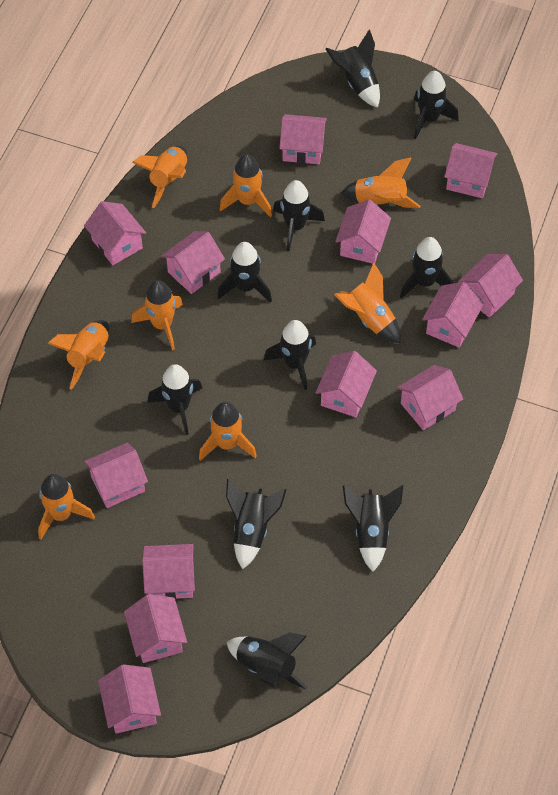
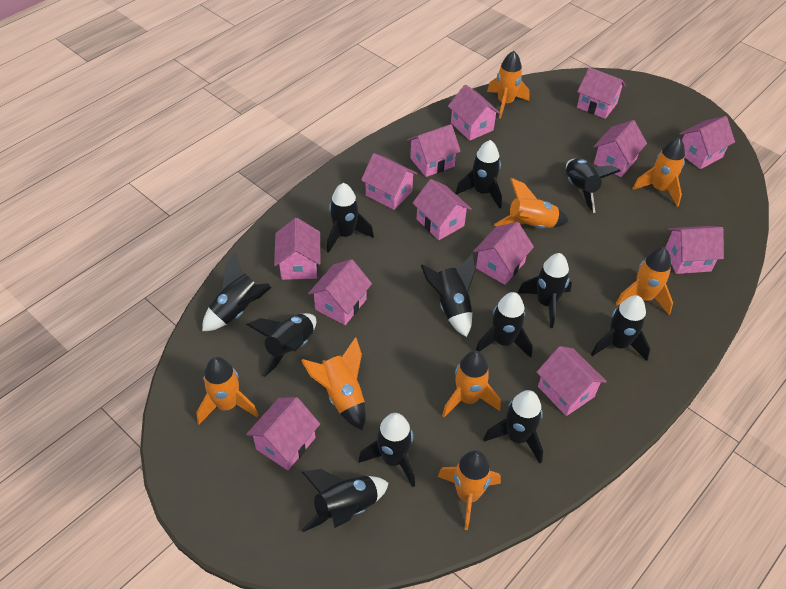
black rocket: [148,364,202,435] [217,242,272,303] [226,479,287,569] [227,632,308,690] [264,320,316,390] [273,180,325,251] [326,29,380,108] [343,485,403,572] [400,237,454,299] [414,71,459,139] = 10 -> [202,253,272,332] [247,313,316,377] [301,469,389,532] [327,183,374,253] [358,413,415,487] [421,253,476,337] [455,140,502,209] [476,292,533,358] [483,390,543,463] [518,253,572,328] [566,159,620,213] [591,295,650,361] = 12

